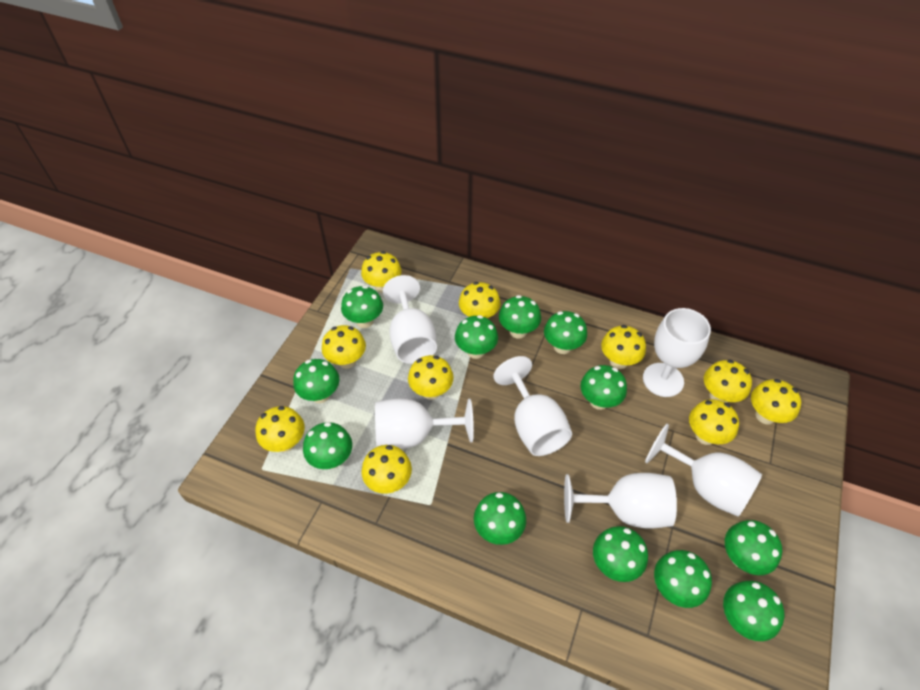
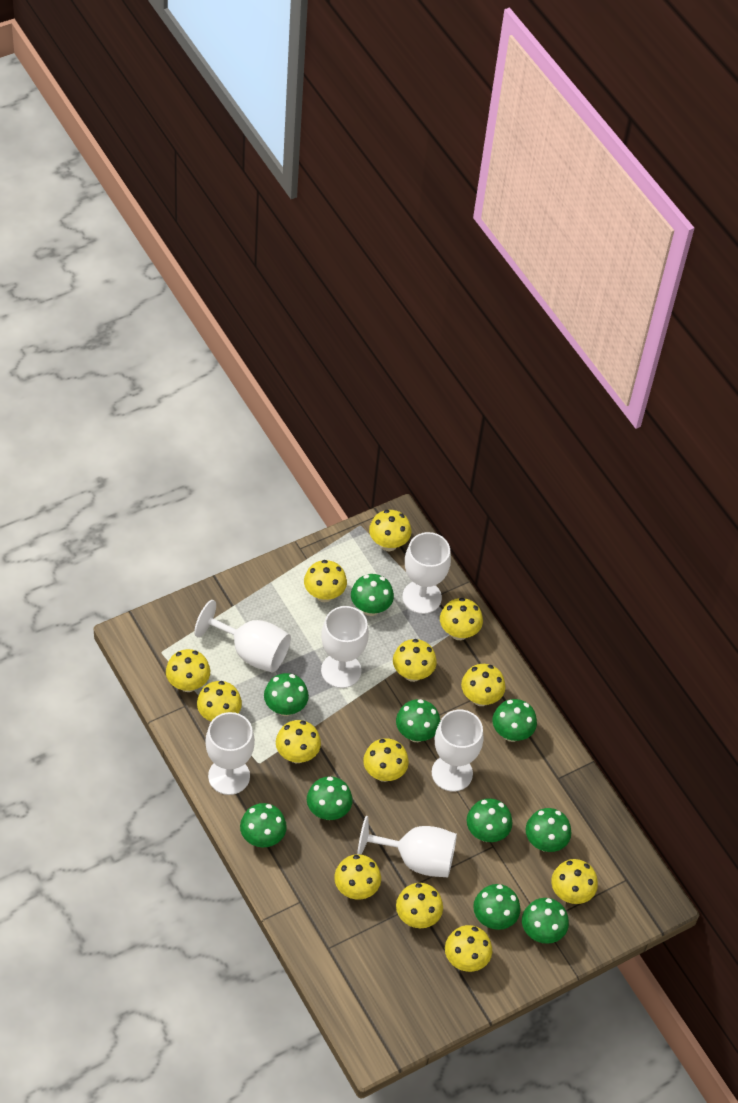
green mushroom: [293,359,339,403] [303,422,352,469] [341,286,383,328] [455,315,498,359] [474,492,526,545] [499,295,541,338] [544,311,587,354] [580,365,627,410] [593,526,648,582] [654,550,712,608] [723,581,784,641] [725,520,782,575] = 12 -> [240,803,287,847] [264,673,309,716] [307,776,353,820] [351,574,394,616] [396,699,441,742] [467,798,513,842] [473,884,521,930] [493,699,537,742] [522,898,569,944] [526,808,571,852] = 10
yellow mushroom: [256,406,305,452] [322,325,366,369] [361,251,402,293] [361,445,412,494] [408,355,454,400] [459,282,500,319] [601,325,646,369] [689,399,739,445] [704,360,752,403] [751,379,801,424] = 10 -> [166,649,210,692] [197,681,242,721] [276,720,321,763] [304,560,347,602] [334,854,381,900] [363,738,409,782] [369,510,411,551] [393,639,437,682] [396,883,443,928] [440,598,483,640] [445,925,492,972] [461,664,505,706] [551,859,598,904] = 13

